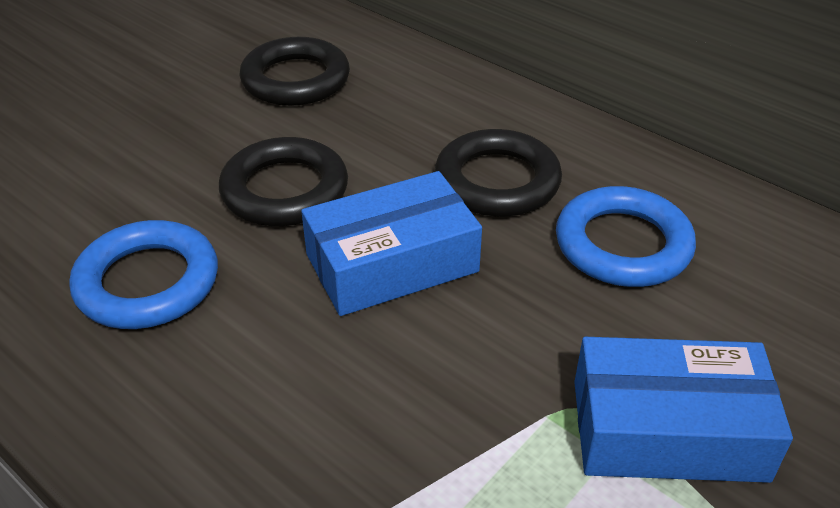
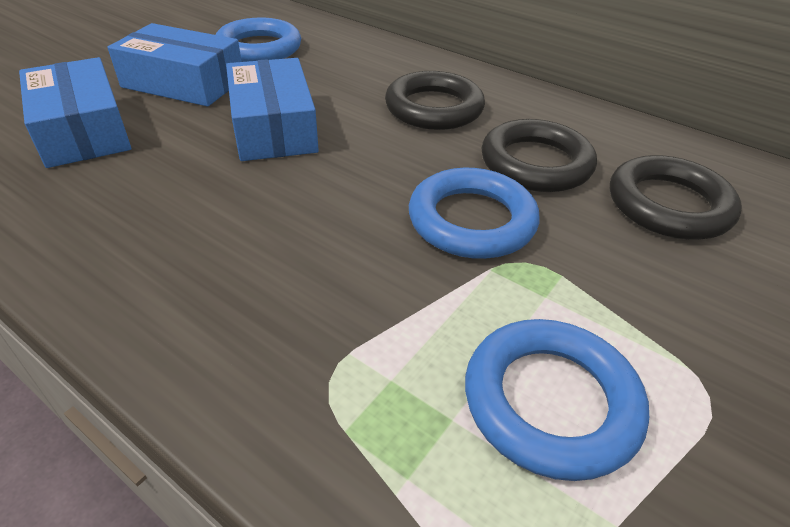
blue box: [301,171,482,316] [574,337,793,483] = 2 -> [19,57,131,168] [107,23,242,107] [226,58,319,161] = 3
blue ring: [69,220,218,329] [556,186,696,287] = 2 -> [215,18,301,62] [409,168,539,259] [465,319,649,481] = 3

